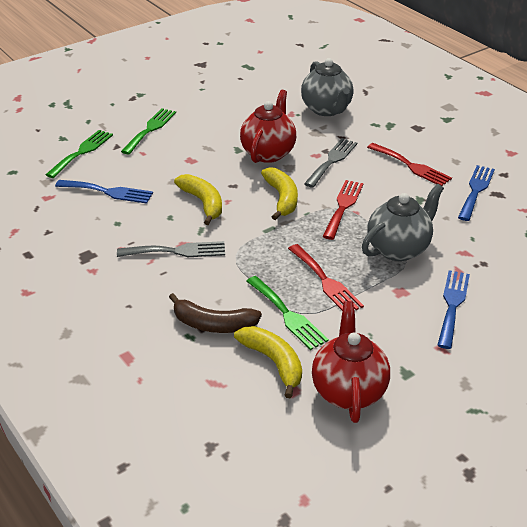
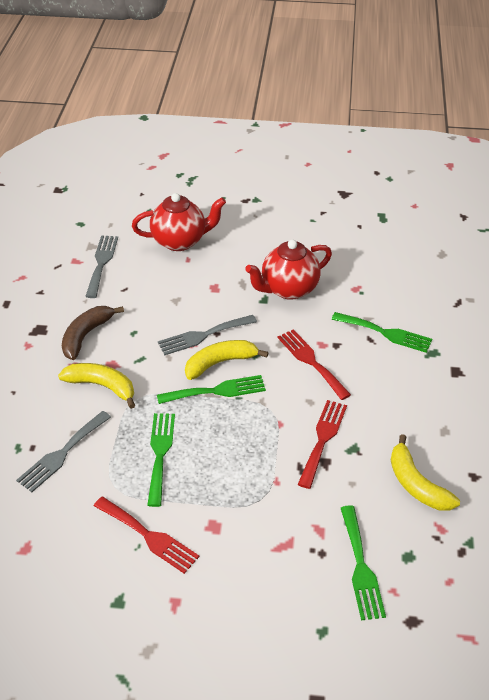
blue fork: [55,180,153,204] [437,270,470,349] [458,165,495,221] = 3 -> none = 0
green fork: [46,130,113,178] [121,108,176,155] [246,276,329,350] = 3 -> [147,413,175,507] [157,375,266,404] [331,312,432,353] [341,505,386,620] = 4
grey fork: [117,241,225,257] [304,138,357,188] = 2 -> [16,411,111,492] [85,235,118,298] [158,315,257,355] = 3
grey teapot: [301,58,354,116] [362,184,444,261] = 2 -> none = 0

